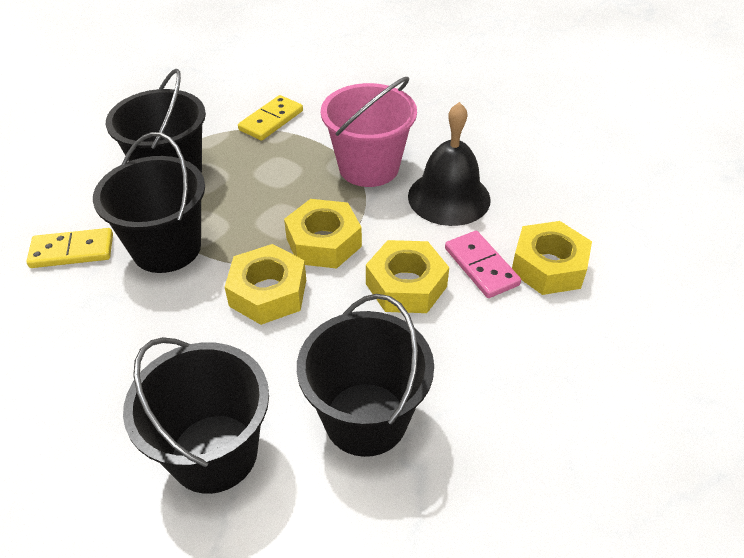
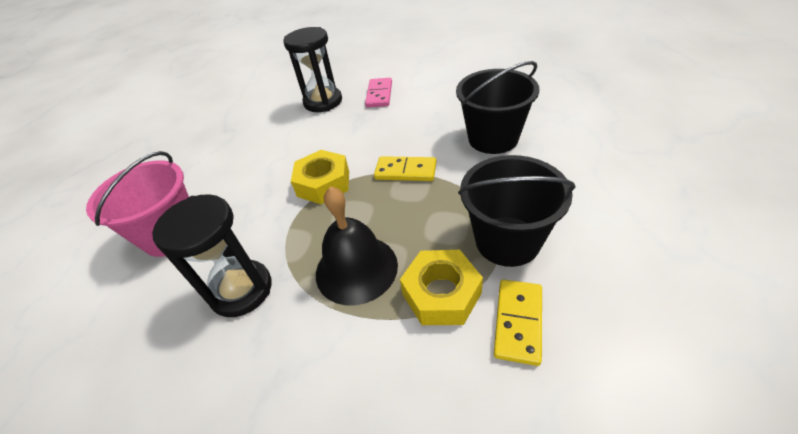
black bucket: [93,132,205,273] [106,69,206,173] [123,337,269,494] [297,294,434,457] = 4 -> [456,61,539,154] [458,155,576,267] = 2
black hourglass: none = 0 -> [152,194,271,317] [283,27,342,112] = 2
yellow nut: [225,244,306,325] [284,199,362,269] [366,240,449,313] [512,221,592,295] = 4 -> [291,150,349,204] [400,250,483,325] = 2

